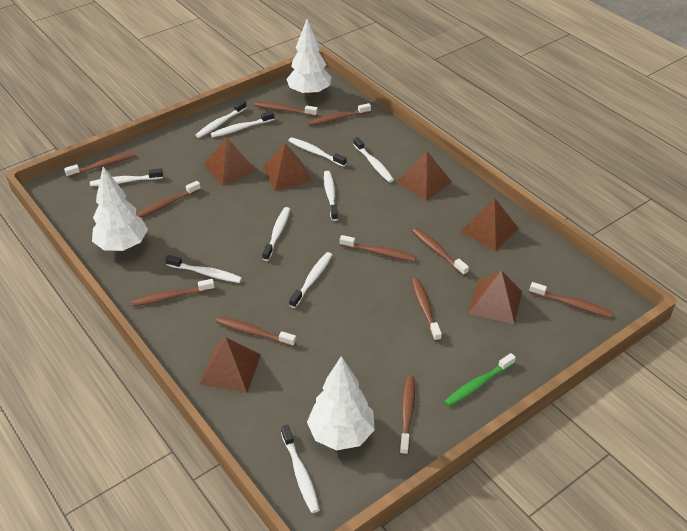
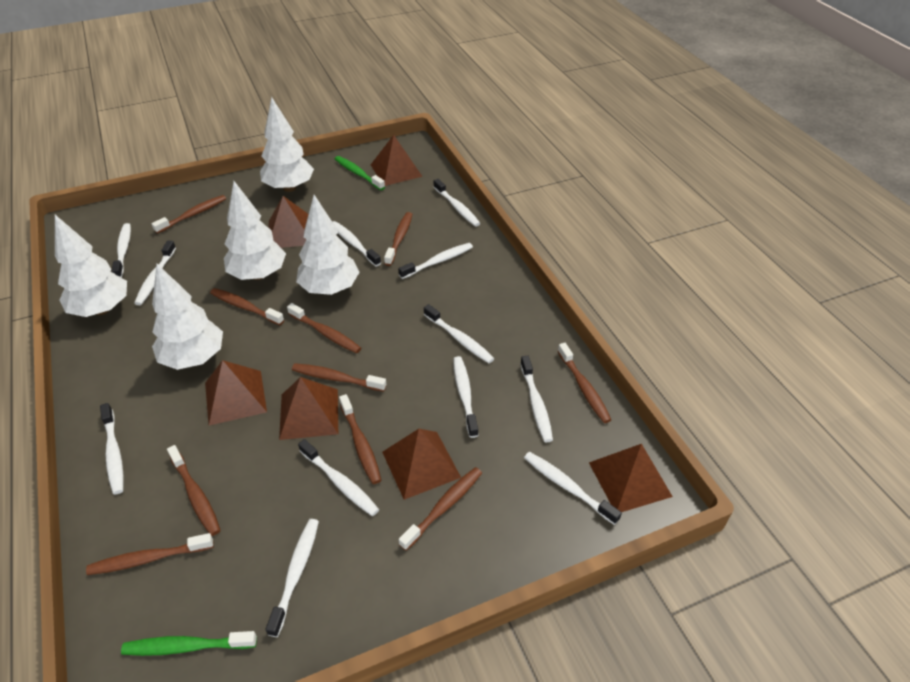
brown toothbrush: [64,152,136,177] [131,279,215,306] [136,181,201,218] [216,317,296,347] [254,102,318,116] [308,103,371,126] [340,235,417,262] [399,376,415,455] [412,228,469,276] [412,278,442,342] [529,282,613,318] = 11 -> [86,533,214,575] [152,195,226,234] [167,445,221,536] [210,288,284,325] [287,303,361,353] [292,363,386,392] [339,394,382,484] [384,212,413,266] [399,467,482,551] [557,343,611,423] = 10
green toothbrush: [444,353,516,407] = 1 -> [121,631,257,656] [335,156,385,190] = 2
white toothbrush: [90,168,163,186] [165,255,242,283] [196,100,247,138] [210,111,274,138] [262,207,290,261] [281,425,320,513] [288,137,347,167] [289,252,332,308] [324,171,338,221] [353,137,394,183] = 10 -> [100,403,124,495] [112,223,131,278] [134,241,176,305] [265,519,319,637] [298,439,379,516] [333,221,381,267] [398,243,473,279] [424,304,494,363] [434,179,481,227] [453,356,479,438] [520,356,553,442] [524,452,622,525] = 12
white tree: [92,167,148,251] [286,19,331,96] [307,356,375,450] = 3 -> [55,215,127,317] [152,264,223,370] [224,181,286,280] [260,97,314,192] [296,195,359,295] = 5

